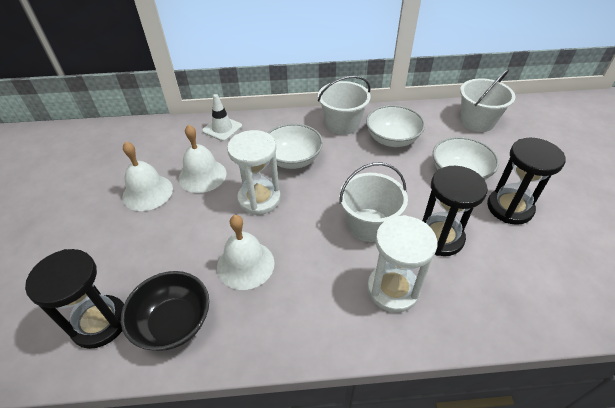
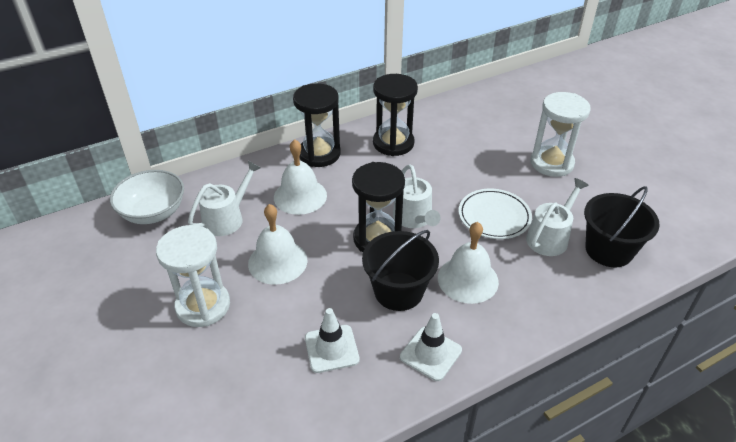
black bowl: [121,271,209,351] = 1 -> none = 0
black bucket: none = 0 -> [362,230,439,311] [584,186,660,267] = 2
white bowl: [267,123,323,169] [366,105,425,147] [433,137,499,180] = 3 -> [110,170,184,224] = 1
white bucket: [318,76,371,135] [339,162,408,242] [460,69,515,132] = 3 -> none = 0
white plate: none = 0 -> [459,189,532,239] = 1
white traffic cone: [202,94,242,141] = 1 -> [305,308,360,373] [400,313,462,381] = 2
white watering can: none = 0 -> [188,161,261,236] [393,164,441,228] [526,178,589,256] = 3

